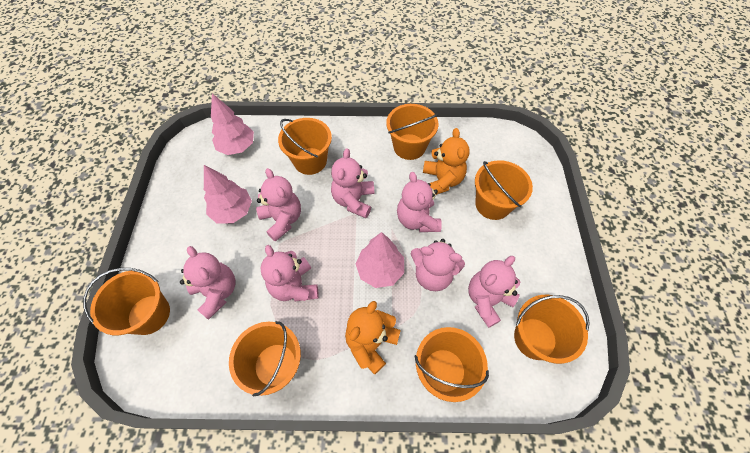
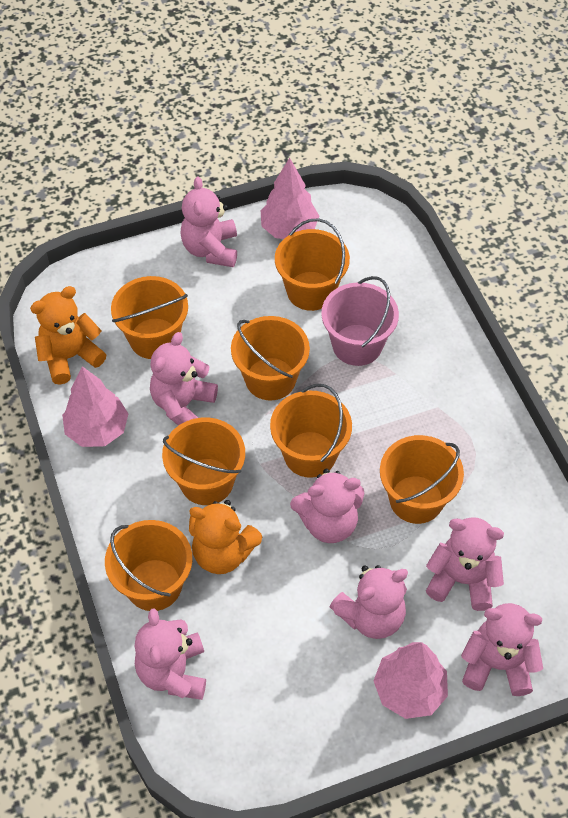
pink bucket: none = 0 -> [321,276,399,366] = 1

